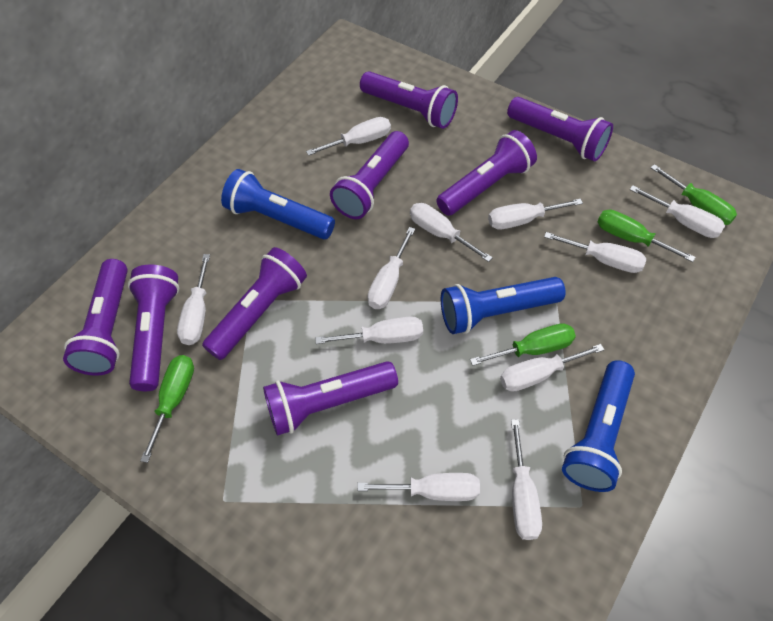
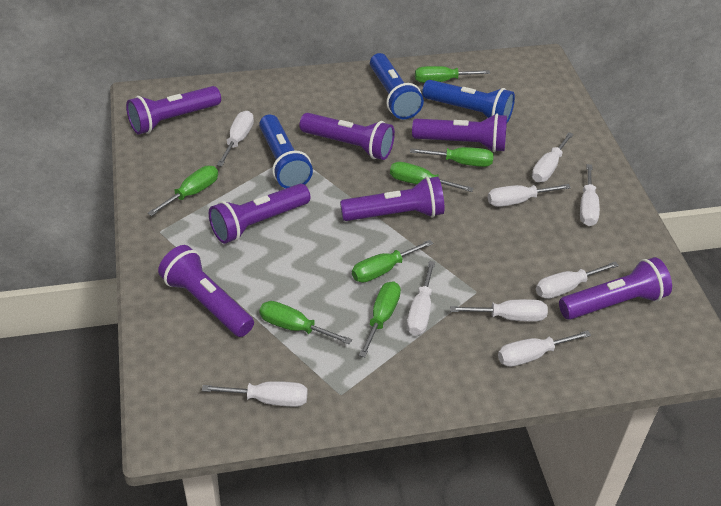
green screwdriver: [140,355,194,463] [470,323,576,366] [597,210,696,262] [651,164,737,225] = 4 -> [148,166,218,216] [260,301,352,344] [352,240,433,283] [359,281,401,357] [390,162,474,192] [410,147,494,167] [415,66,490,83] = 7
purple flashlight: [63,259,128,376] [128,265,179,391] [202,247,307,360] [263,361,398,436] [330,131,409,219] [360,71,458,129] [436,130,537,216] [507,97,613,162] = 8 -> [126,86,221,135] [158,245,254,337] [209,184,310,244] [299,113,395,160] [340,177,444,221] [412,113,507,152] [559,257,672,320] = 7
white screwdriver: [177,254,210,345] [306,117,391,156] [315,317,423,344] [357,473,480,501] [367,227,415,309] [410,203,493,262] [488,199,583,229] [500,344,604,392] [511,419,542,540] [544,232,646,273] [630,185,725,238] = 11 -> [202,381,308,407] [217,111,254,166] [407,261,435,336] [450,299,548,322] [488,184,571,207] [498,330,591,367] [532,132,574,182] [536,261,619,299] [580,164,600,226] = 9

